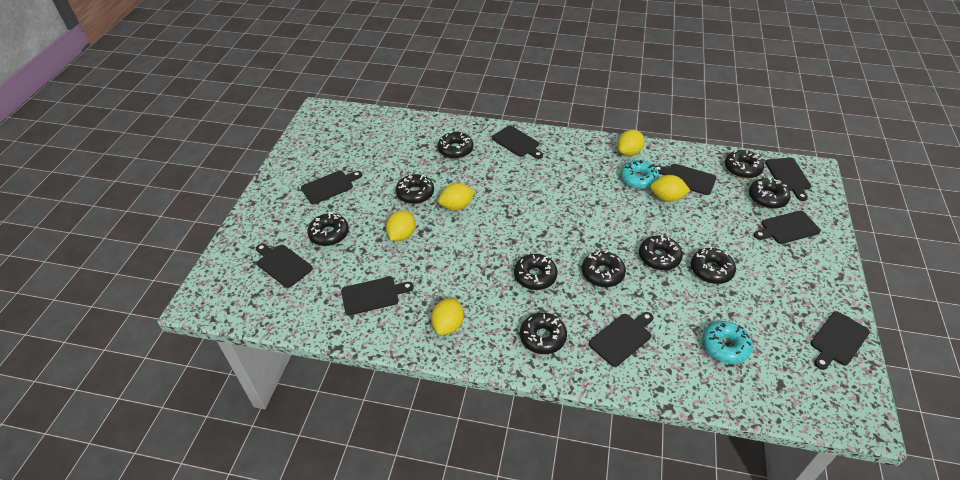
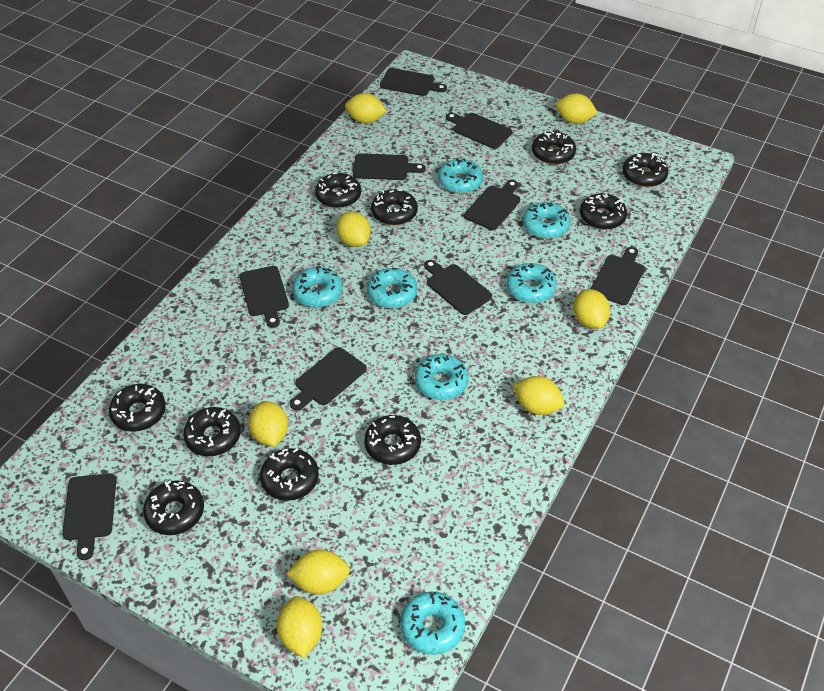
turquoise donut: [621,160,659,189] [702,321,753,364] = 2 -> [292,266,343,307] [367,268,417,308] [400,592,465,655] [415,354,469,400] [438,158,483,193] [506,263,557,303] [523,202,571,239] = 7
yellow lemon: [386,210,415,241] [431,298,464,335] [438,183,475,211] [617,130,645,156] [650,175,690,202] = 5 -> [248,401,288,447] [277,596,322,658] [287,550,350,595] [336,211,371,247] [345,93,387,123] [512,376,564,415] [556,93,598,124] [573,289,610,329] = 8

